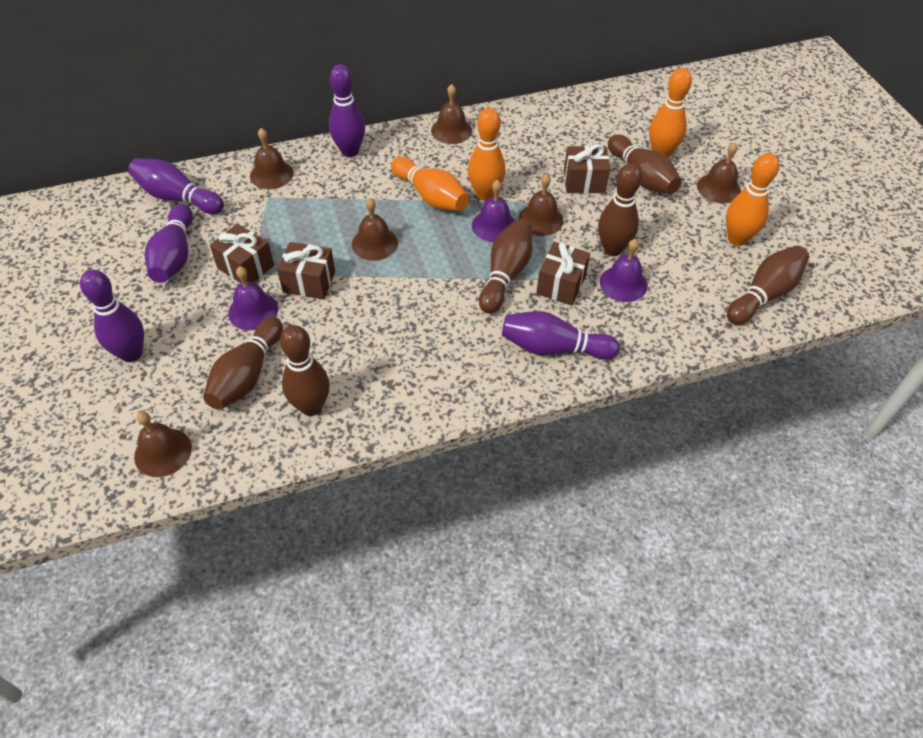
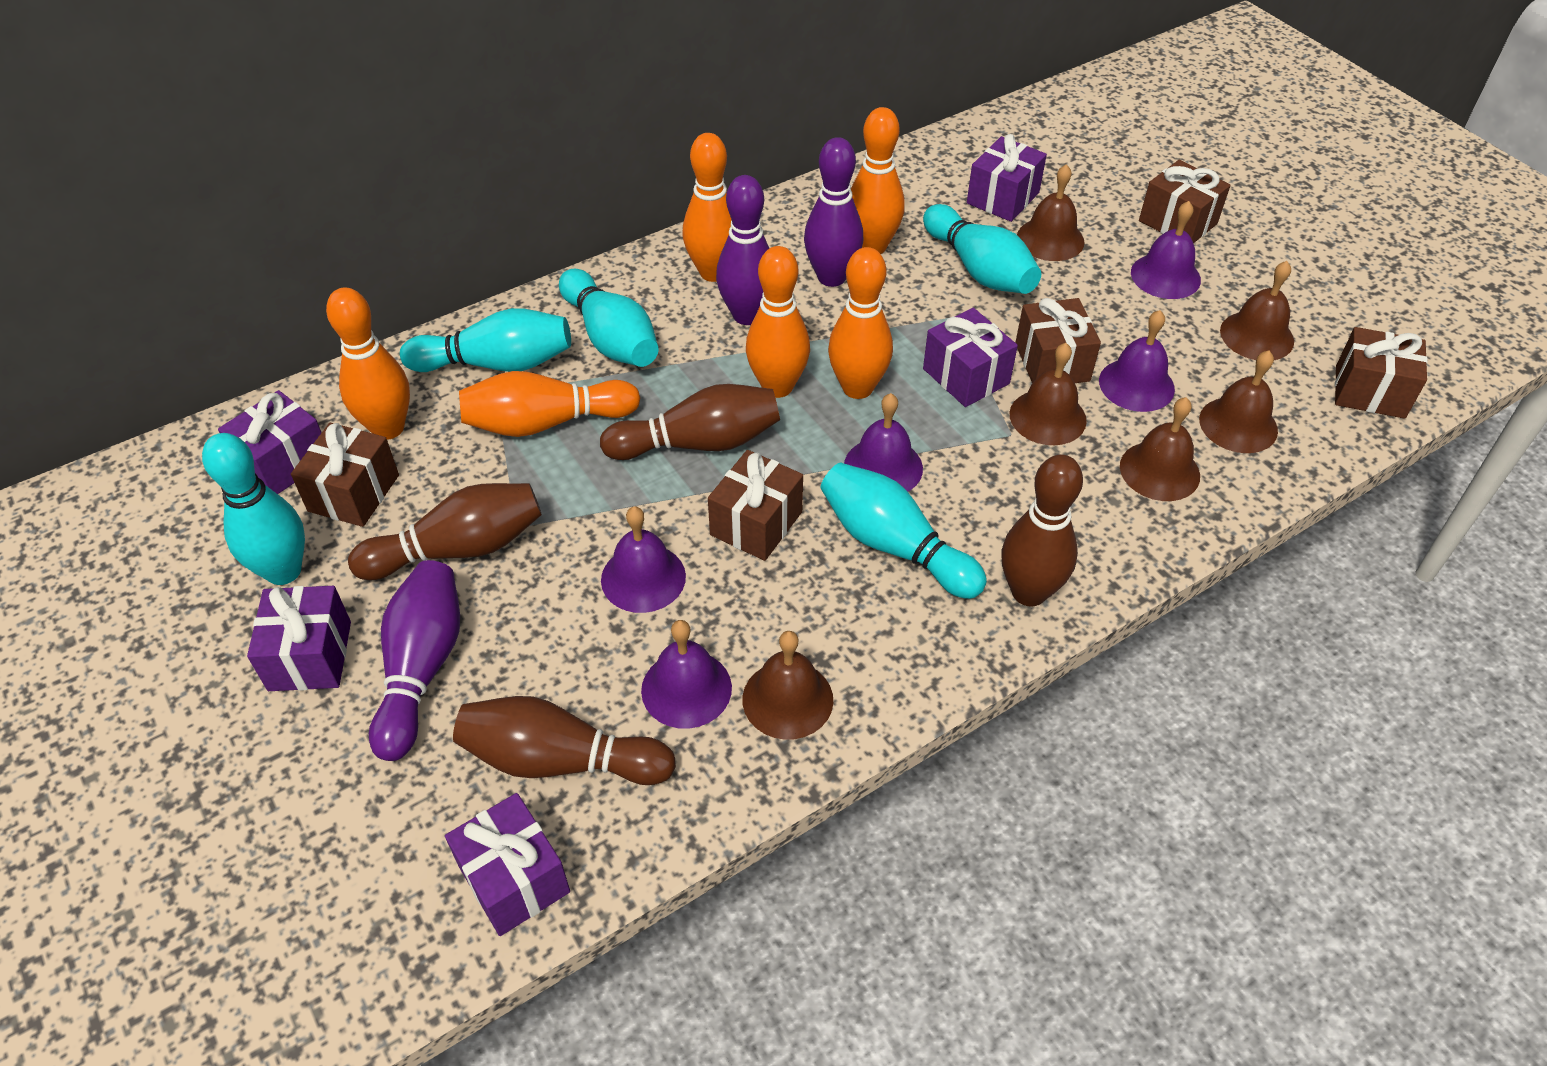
brown bowling pin: [203,317,283,410] [280,325,330,416] [479,219,532,314] [598,163,642,256] [608,134,681,194] [727,245,809,325] = 6 -> [348,483,542,580] [453,696,676,785] [600,384,780,460] [1002,454,1083,607] = 4
brown gift: [210,224,274,283] [277,242,335,299] [536,242,590,306] [564,144,610,193] = 4 -> [291,423,399,527] [708,450,803,561] [1015,298,1101,383] [1139,160,1230,243] [1335,327,1428,419] = 5
orange bowling pin: [391,157,469,211] [468,108,506,201] [649,68,692,158] [726,153,779,246] = 4 -> [326,288,410,440] [459,371,640,437] [682,133,732,282] [746,246,810,398] [828,247,893,399] [851,107,905,254] = 6
purple bell: [228,266,278,330] [472,180,515,242] [600,239,648,302] = 3 -> [601,506,686,613] [641,620,732,729] [844,393,923,491] [1099,310,1175,412] [1131,201,1201,299] = 5
purple bowling pin: [80,270,144,362] [128,158,224,214] [145,204,193,283] [329,64,365,157] [502,311,620,360] = 5 -> [369,560,460,761] [716,175,769,325] [804,137,863,287] = 3
purple gift: none = 0 -> [218,390,322,494] [247,586,351,691] [445,793,570,936] [923,308,1018,407] [967,134,1047,222] = 5
turquoise bowling pin: none = 0 -> [202,433,305,585] [400,308,571,372] [559,269,659,367] [820,462,987,599] [923,204,1041,294] = 5

